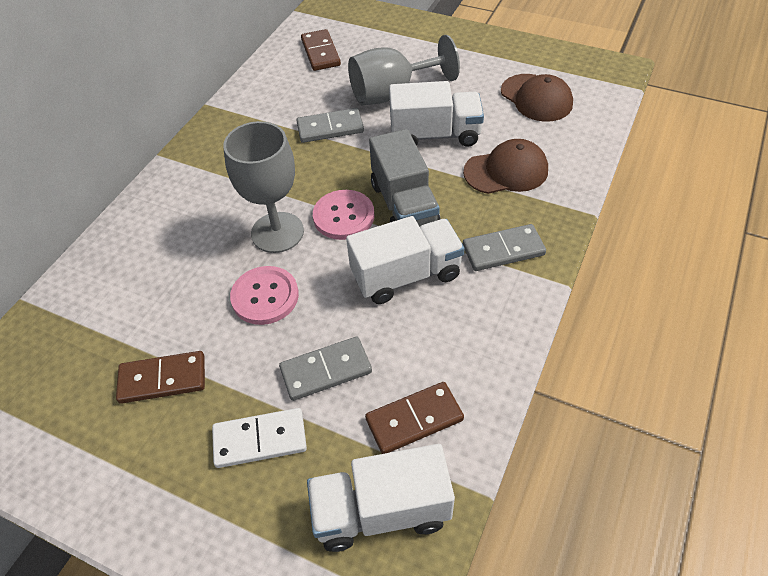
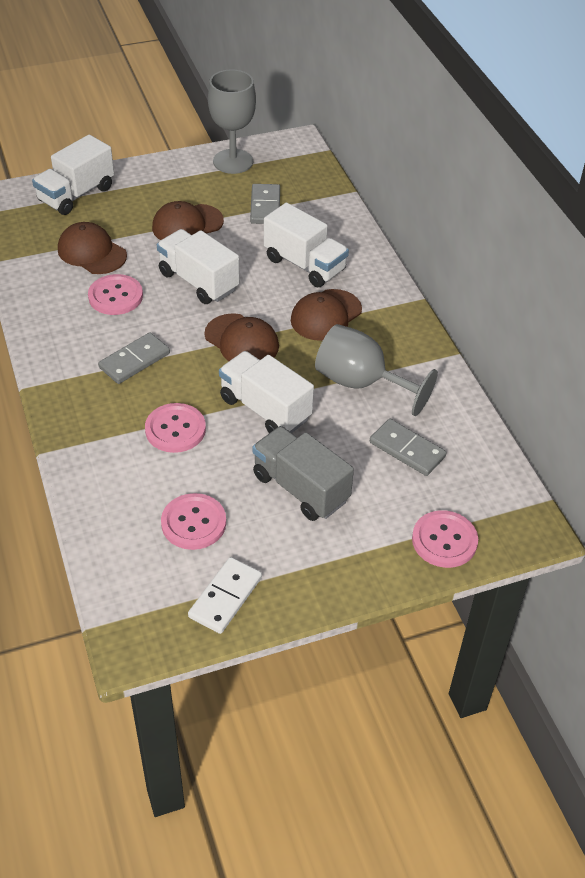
brown cap: [463,139,548,194] [501,74,573,122] = 2 -> [58,222,127,274] [152,201,224,240] [204,313,279,361] [291,289,362,341] = 4
brown domino: [116,351,205,404] [301,29,341,71] [365,382,464,454] = 3 -> none = 0
pink button: [230,266,299,325] [313,190,375,240] = 2 -> [88,274,143,315] [145,403,206,453] [161,493,226,550] [412,510,478,568] = 4
white truck: [307,444,455,552] [346,216,465,304] [389,81,484,147] = 3 -> [32,135,114,215] [157,229,239,304] [219,351,314,433] [264,203,349,287] = 4

